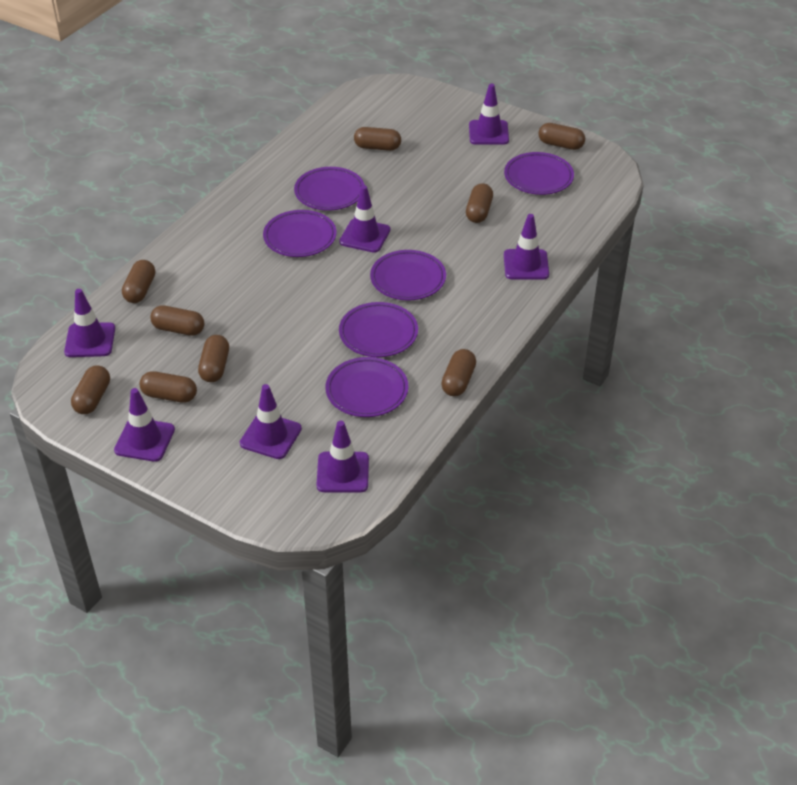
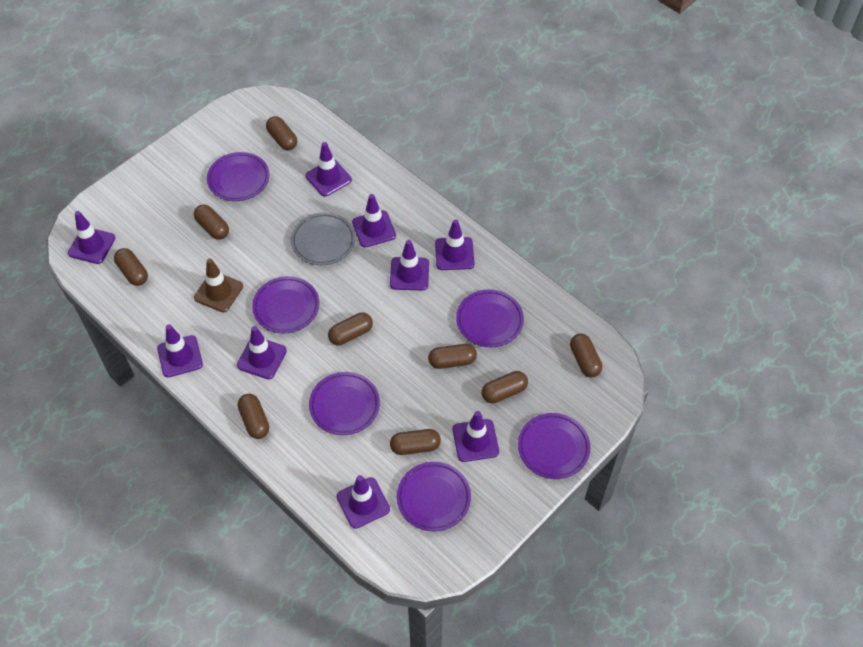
brown traffic cone: none = 0 -> [194,258,243,312] = 1
grey plate: none = 0 -> [291,212,355,265] = 1
purple traffic cone: [64,289,115,357] [114,388,175,462] [240,384,302,459] [316,421,369,493] [339,185,390,253] [469,84,509,145] [504,214,549,280] = 7 -> [68,211,115,264] [157,324,203,378] [237,326,287,379] [306,142,352,197] [337,475,390,529] [352,194,396,247] [390,240,429,290] [435,219,475,270] [453,411,499,462] = 9

